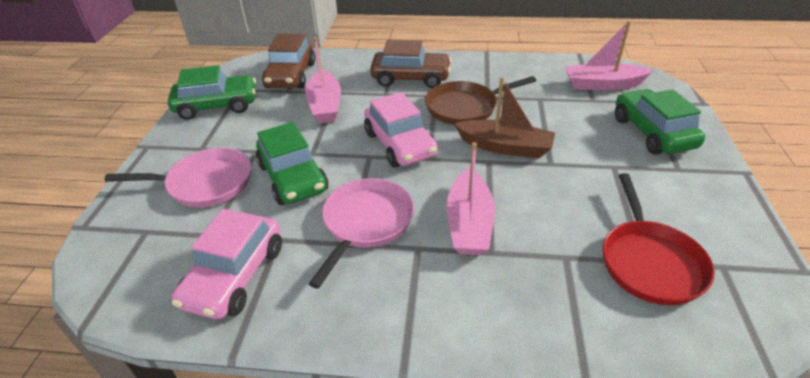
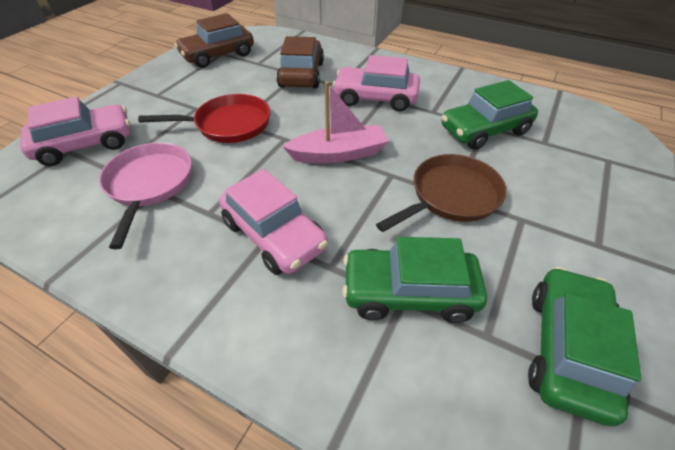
brown boat: [454,77,555,158] = 1 -> none = 0
pink boat: [305,37,341,123] [447,142,495,255] [565,21,654,90] = 3 -> [282,81,389,164] = 1
pink car: [172,209,282,319] [364,92,438,168] = 2 -> [20,96,130,166] [219,169,328,275] [332,55,420,112] = 3
pink pan: [105,148,251,207] [308,178,414,289] = 2 -> [99,143,192,249] = 1

